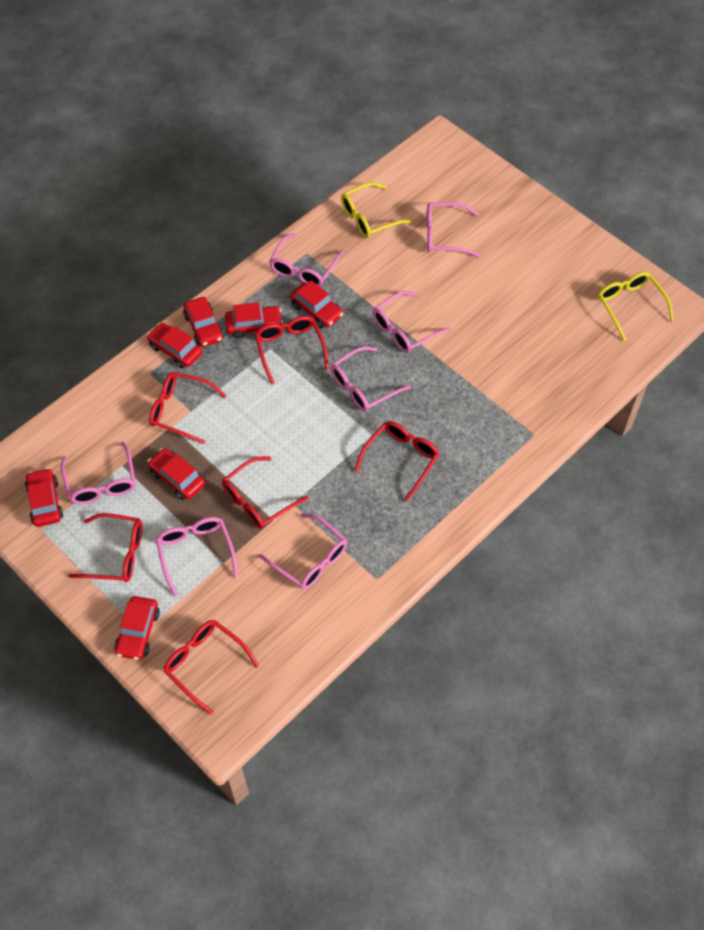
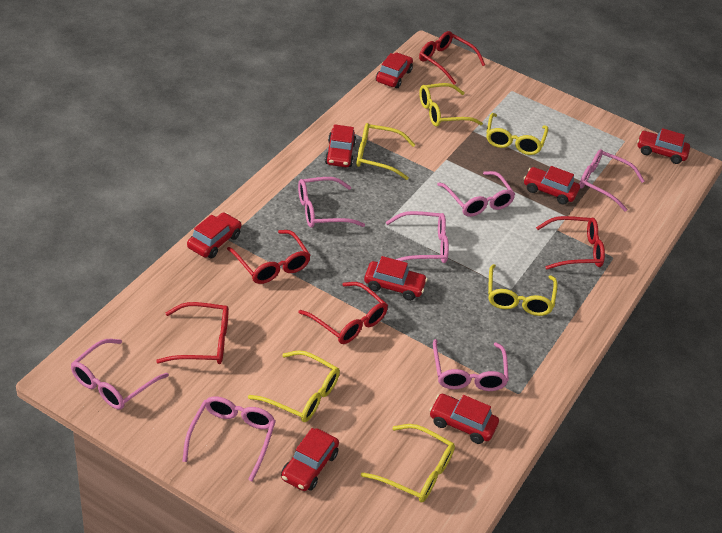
red car: [25,468,63,527] [115,596,160,660] [147,323,203,368] [147,448,205,500] [183,297,224,347] [225,302,283,338] [290,281,343,328] = 7 -> [187,212,242,259] [281,428,339,491] [325,124,356,167] [364,256,428,301] [376,52,413,88] [429,394,499,444] [524,166,580,205] [637,128,690,164] = 8
red glasses: [69,513,142,582] [149,372,227,444] [163,620,259,715] [222,457,308,529] [255,316,329,385] [354,421,439,502] = 6 -> [156,302,229,364] [227,230,311,284] [298,282,388,344] [419,31,485,85] [536,216,605,269] = 5
yellow glasses: [341,182,413,238] [598,272,674,341] = 2 -> [248,350,340,422] [356,123,415,180] [361,424,455,503] [419,83,483,127] [486,113,548,155] [488,264,557,316] = 6

